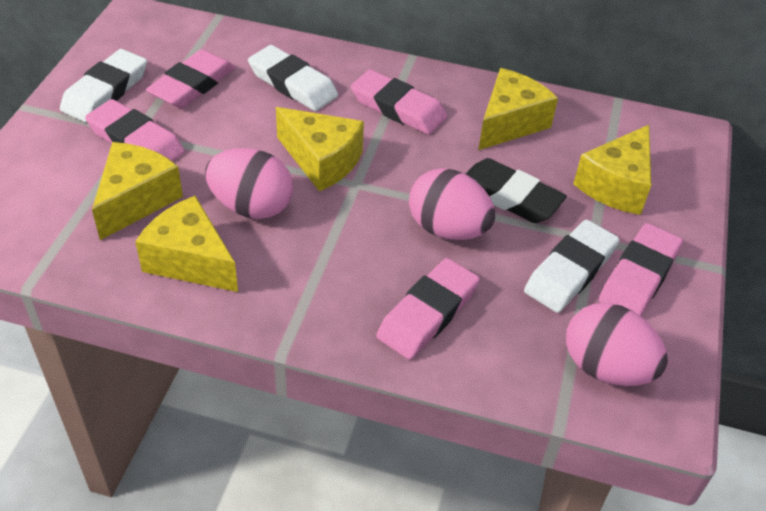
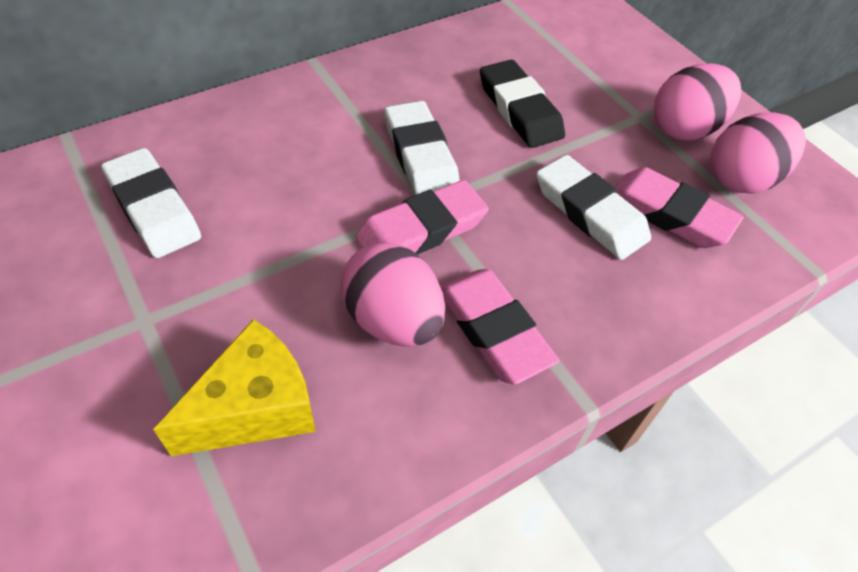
pink eraser: [85,99,185,162] [146,49,235,108] [351,70,447,135] [376,258,480,360] [599,223,683,316] = 5 -> [355,180,489,255] [440,269,559,385] [614,167,743,248] = 3
yellow cheese: [92,142,183,240] [135,196,238,292] [276,107,364,191] [478,68,558,150] [573,125,651,215] = 5 -> [153,319,316,456] = 1

